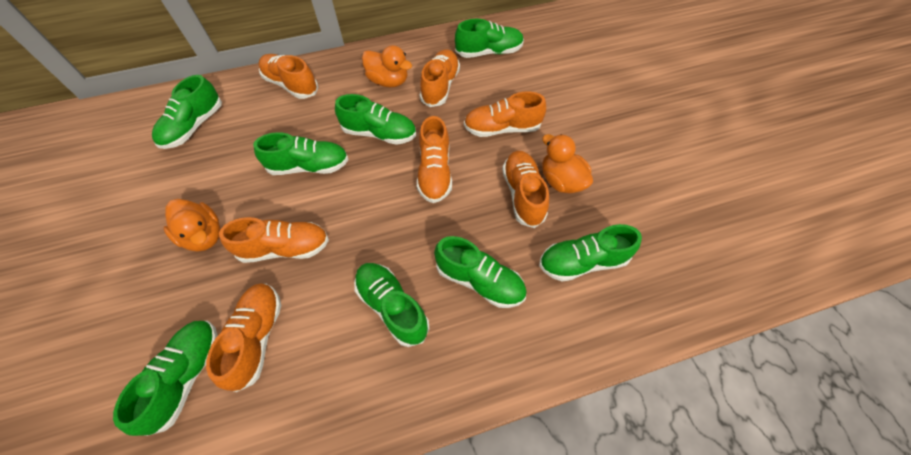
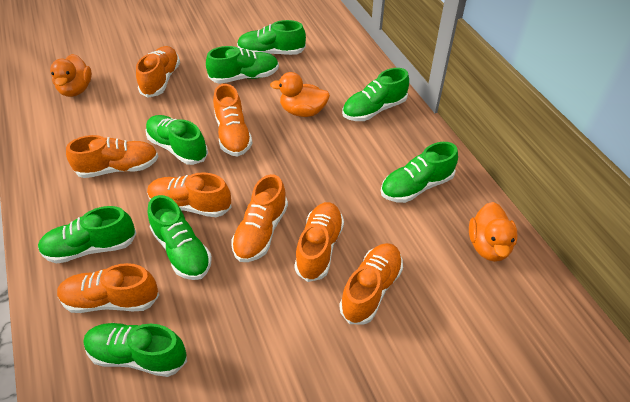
orange shoe: [206,283,281,392] [219,217,329,263] [258,54,319,99] [417,116,452,203] [420,49,460,107] [464,92,546,137] [502,151,549,228] = 7 -> [57,263,159,313] [66,135,159,178] [136,46,180,98] [147,172,232,217] [213,84,252,156] [231,174,288,262] [294,202,344,282] [339,243,403,325] = 8

